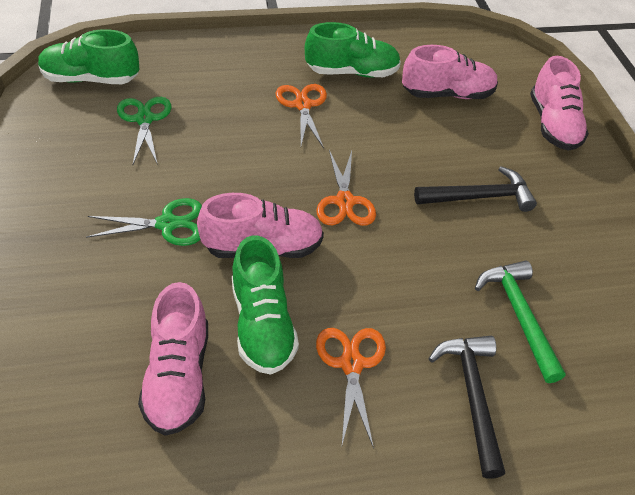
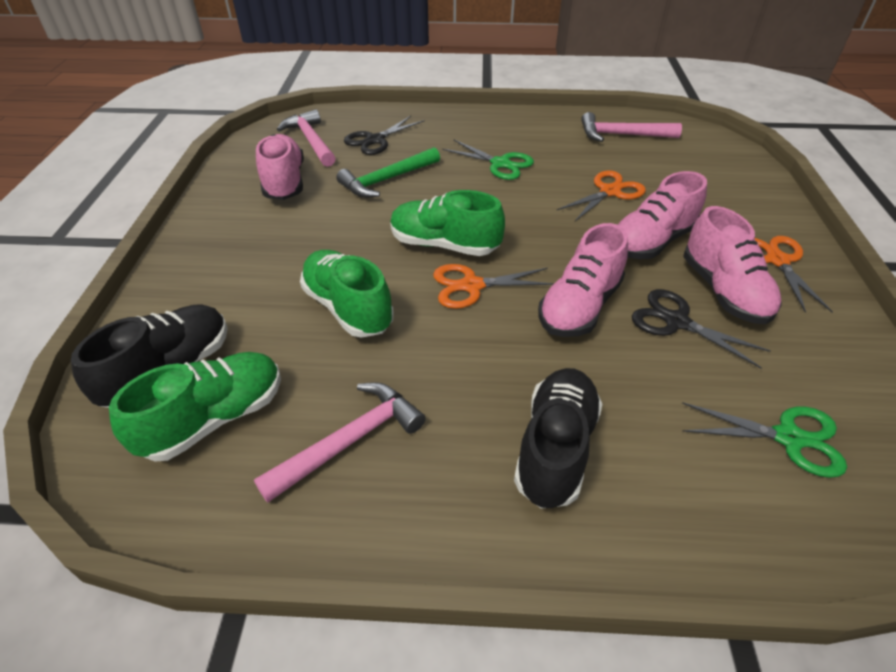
black hammer: [414,166,537,212] [429,336,505,479] = 2 -> none = 0
black scissors: none = 0 -> [344,116,425,155] [632,289,771,369] = 2
black shoe: none = 0 -> [71,305,228,408] [514,368,602,509] = 2
pink hammer: none = 0 -> [254,382,426,503] [277,109,336,167] [581,112,682,142] = 3

